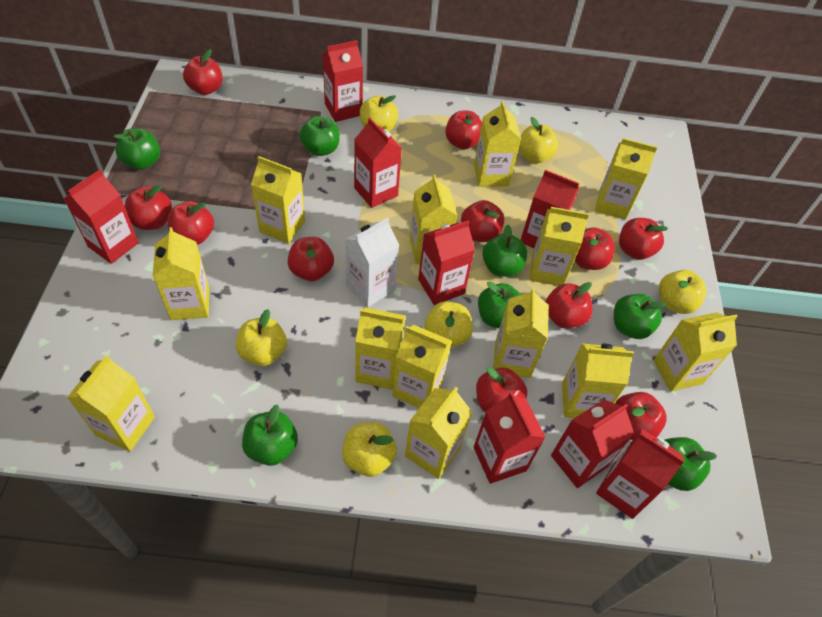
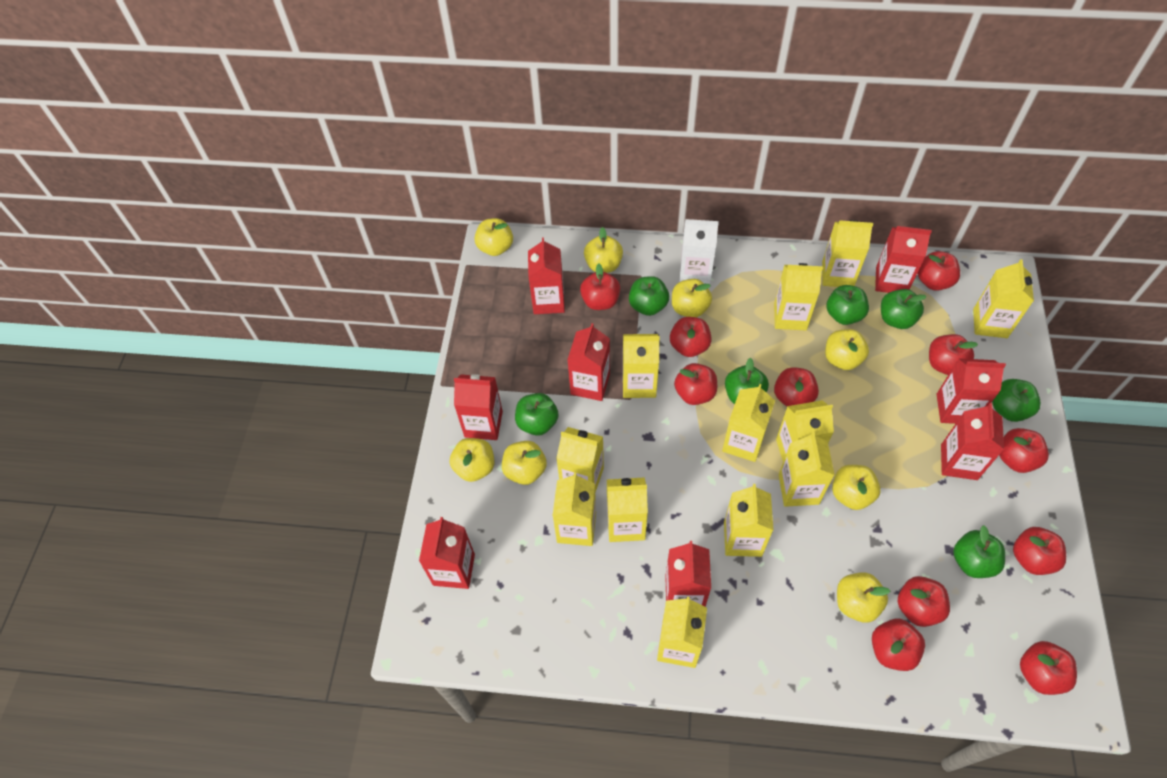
yellow apple: [236,309,287,366] [342,422,397,477] [360,95,398,132] [425,301,473,348] [519,117,558,163] [659,270,707,314] = 6 -> [450,438,494,482] [474,218,513,256] [502,441,547,485] [584,227,623,273] [672,279,712,318] [825,329,869,370] [832,465,881,510] [837,572,890,623] = 8
yellow carton: [67,355,155,451] [153,227,209,320] [251,156,305,244] [355,307,406,390] [392,325,452,408] [405,387,472,479] [410,174,457,264] [474,101,521,187] [493,288,549,378] [529,207,589,286] [562,343,634,418] [595,138,657,219] [653,312,738,392] = 13 -> [552,472,596,546] [556,427,604,492] [607,477,648,542] [623,334,659,398] [657,597,707,668] [722,384,775,462] [724,484,773,557] [774,263,823,331] [776,400,834,461] [779,432,835,507] [822,220,873,287] [973,259,1034,338] = 12

